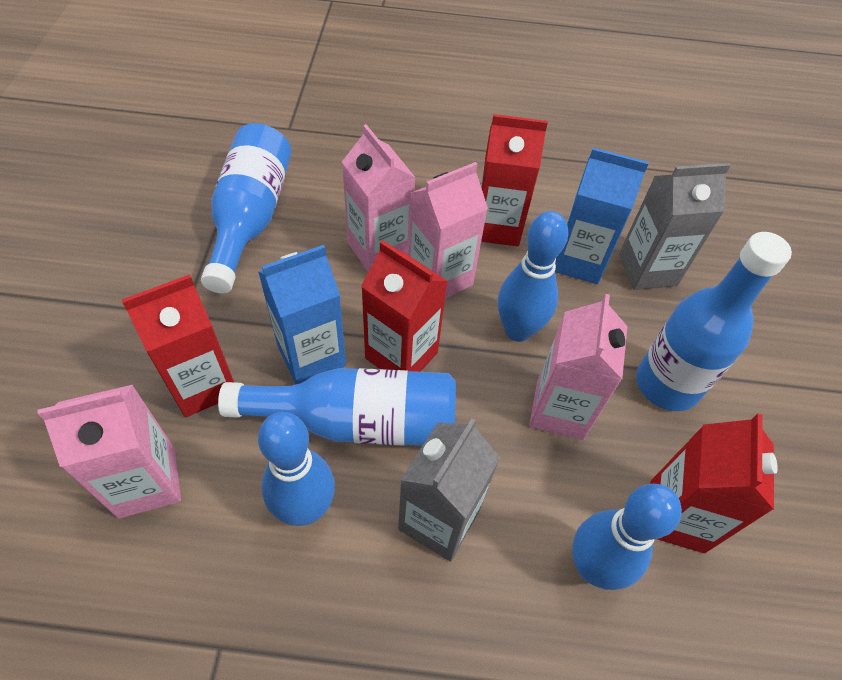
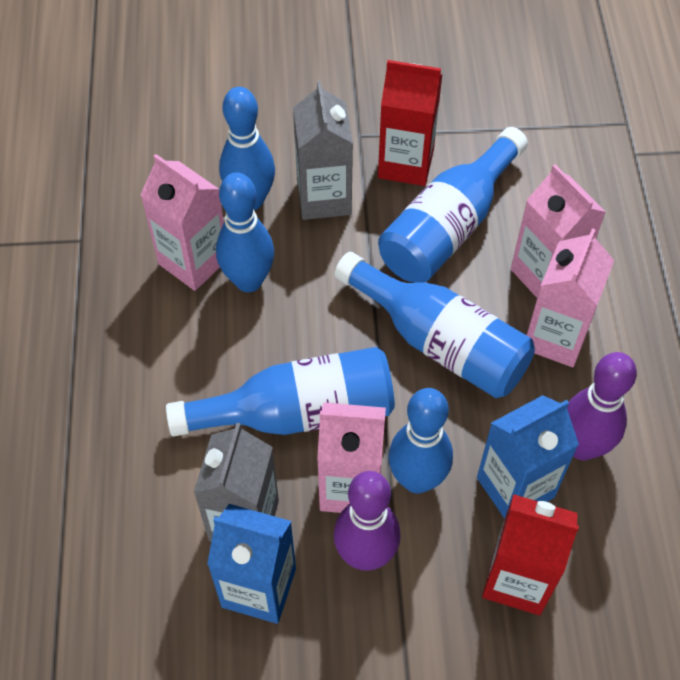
purple bowling pin: none = 0 -> [334,471,401,571] [567,352,637,460] = 2
red carton: [122,274,234,417] [361,240,448,372] [481,114,548,246] [650,414,778,553] = 4 -> [378,60,443,186] [482,494,579,615] = 2

